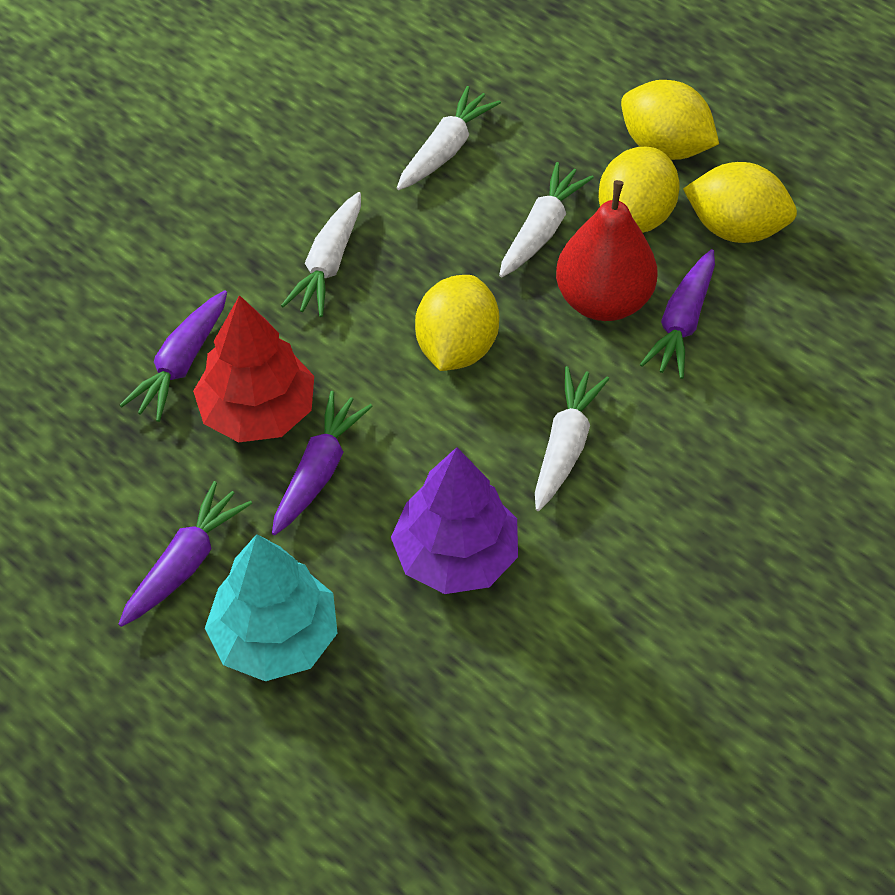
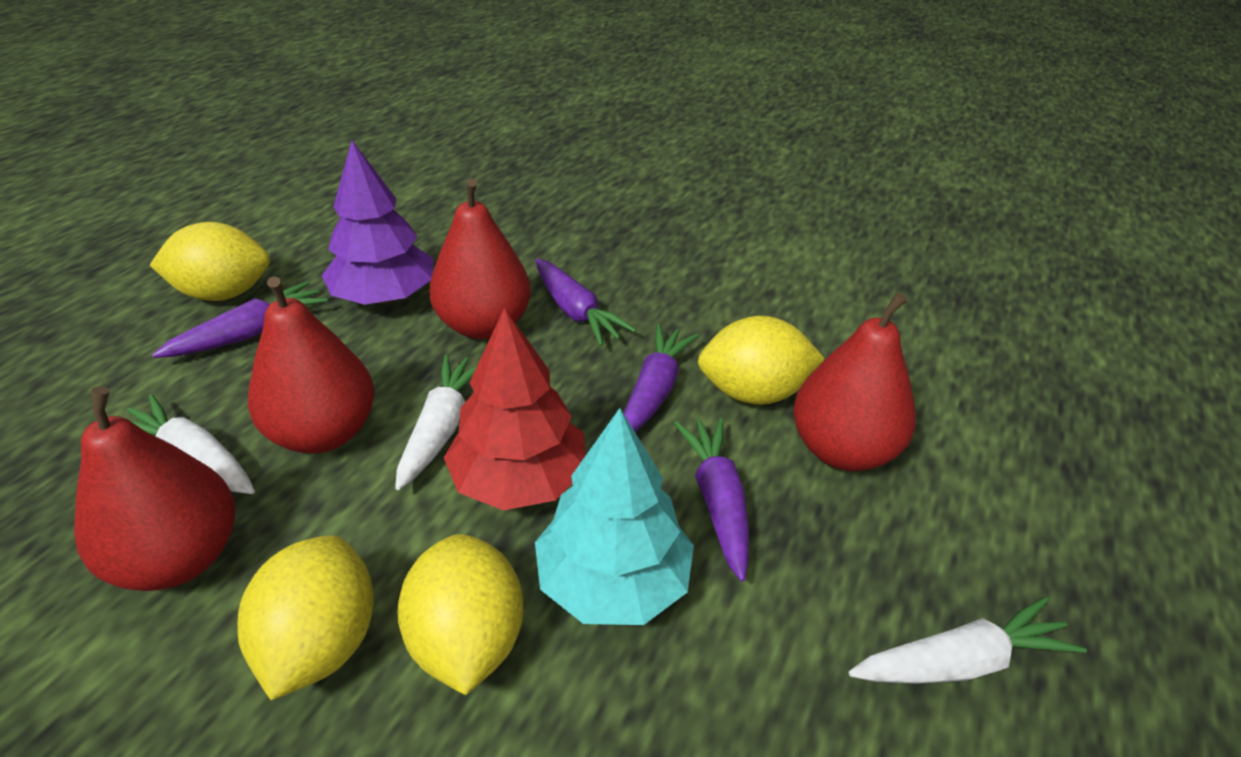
red pear: [556,180,657,321] = 1 -> [74,386,235,591] [248,276,375,454] [429,178,531,339] [793,292,916,471] = 4
white carrot: [281,192,361,317] [397,86,501,190] [499,162,594,277] [535,366,609,511] = 4 -> [127,394,255,494] [395,354,477,490] [849,597,1087,684] = 3

